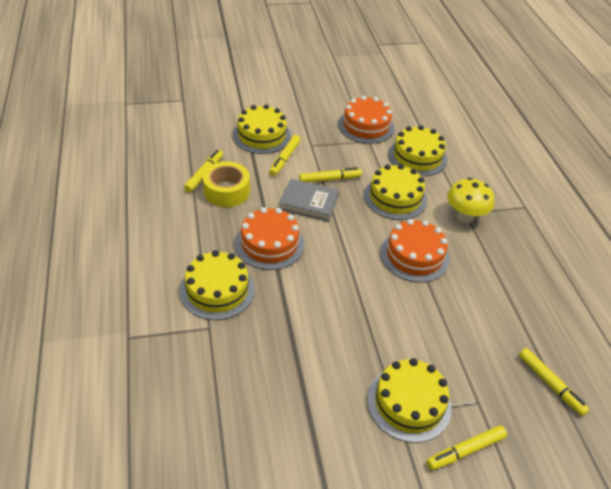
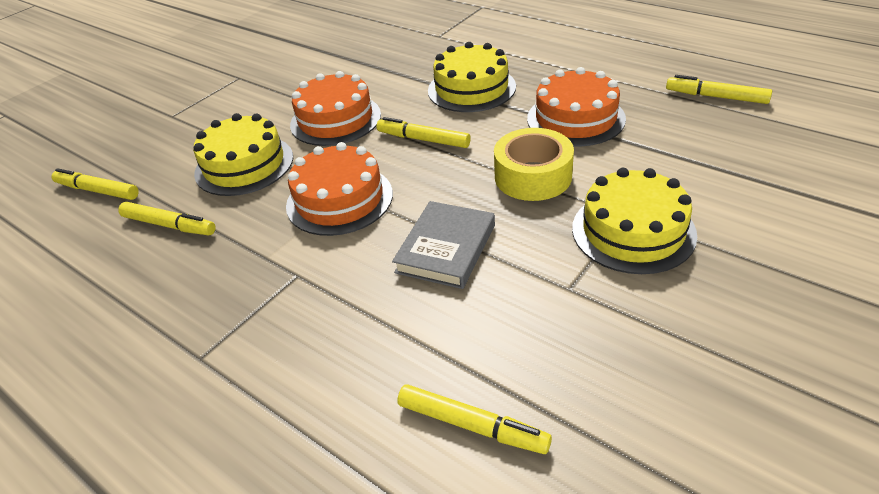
yellow cake: [180,250,255,320] [233,104,291,154] [364,164,427,220] [367,358,452,443] [388,125,447,176] = 5 -> [193,113,293,196] [428,42,516,112] [572,168,697,274] = 3
yellow mushroom: [447,178,494,223] = 1 -> none = 0

